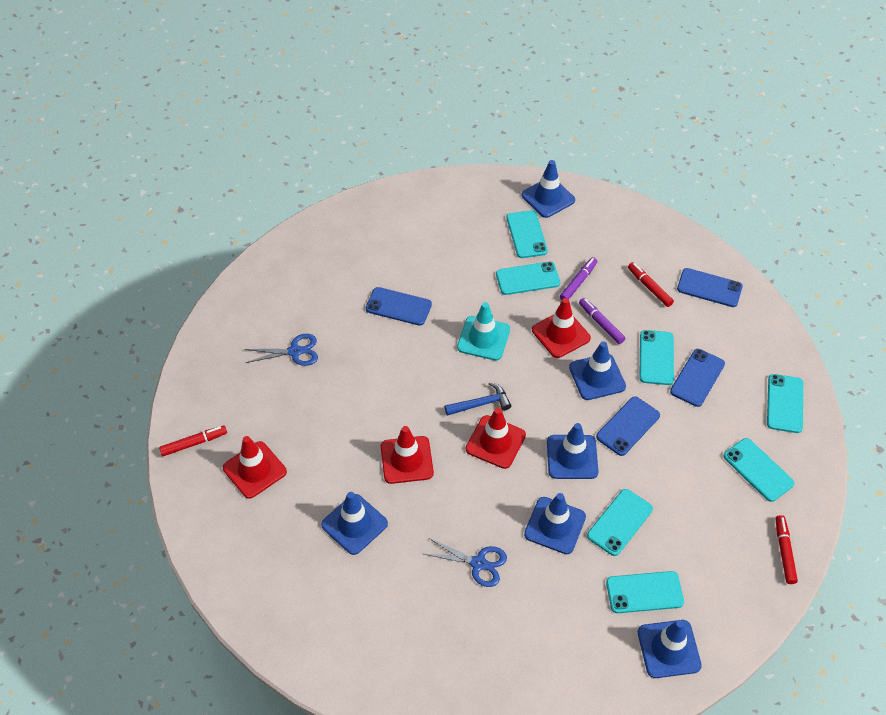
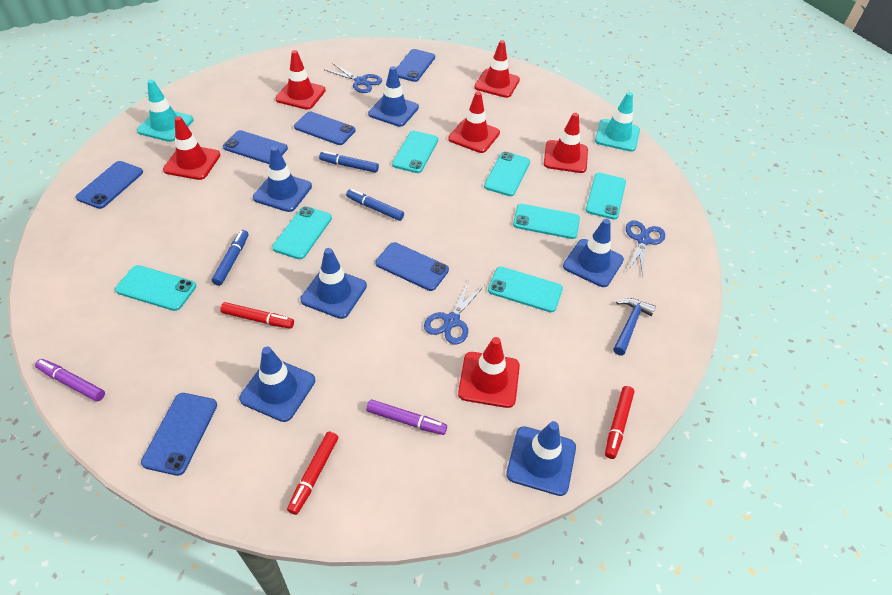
blue marker: none = 0 -> [212,230,248,286] [319,151,379,173] [346,189,404,221] = 3
blue phone: [366,287,432,326] [596,396,660,456] [670,349,725,407] [677,268,743,307] = 4 -> [76,161,143,209] [141,393,217,476] [223,130,288,164] [294,112,356,145] [375,242,449,291] [396,49,435,82] = 6
blue scissors: [245,334,318,366] [424,538,507,587] = 2 -> [325,63,382,93] [424,280,485,345] [626,220,665,276] = 3
red traffic cone: [223,436,287,499] [381,426,434,484] [466,408,526,469] [532,298,591,358] = 4 -> [163,116,220,180] [275,50,326,110] [448,91,500,153] [458,337,520,408] [474,40,520,98] [544,113,588,173] = 6
turquoise traffic cone: [457,302,510,361] = 1 -> [137,80,194,142] [595,92,640,152] = 2

